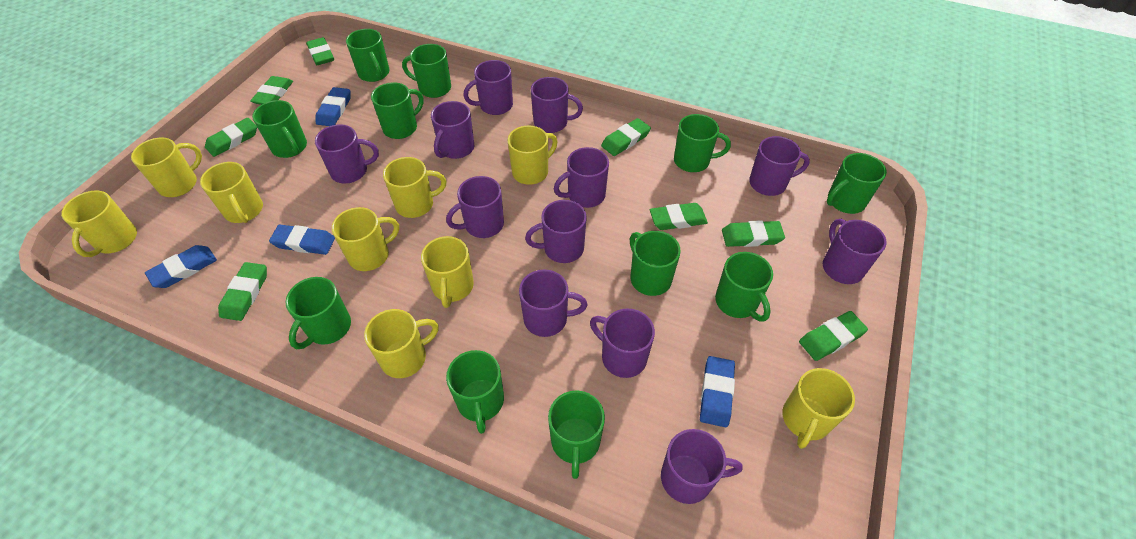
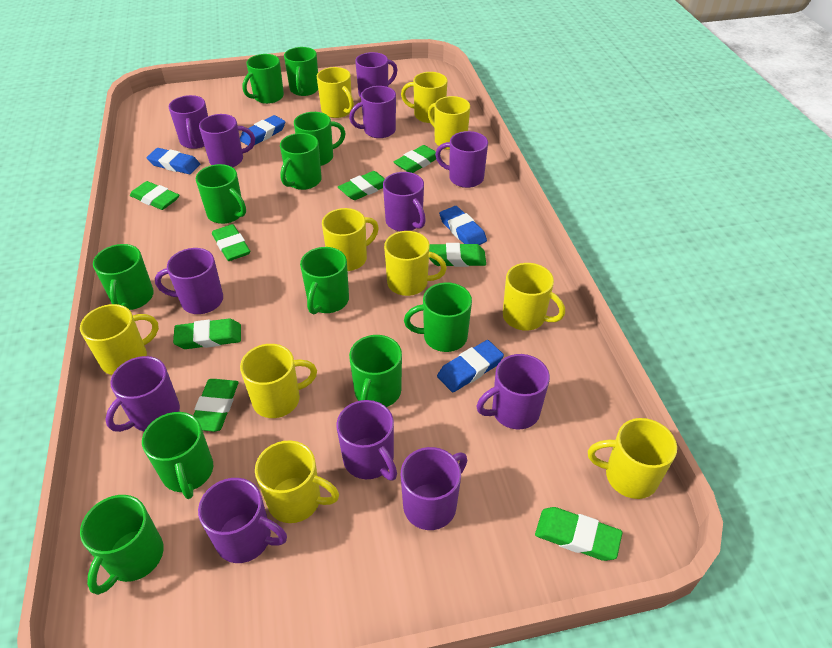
yellow mug: [61,191,137,257] [131,137,202,197] [200,162,263,223] [332,207,399,271] [364,309,439,378] [383,157,446,218] [421,236,474,308] [507,125,557,185] [782,368,855,449] = 9 -> [80,304,159,375] [240,344,317,418] [255,440,339,523] [317,67,354,118] [322,208,379,271] [384,231,447,296] [401,72,448,123] [428,96,470,150] [503,263,565,331] [588,418,677,499] = 10

